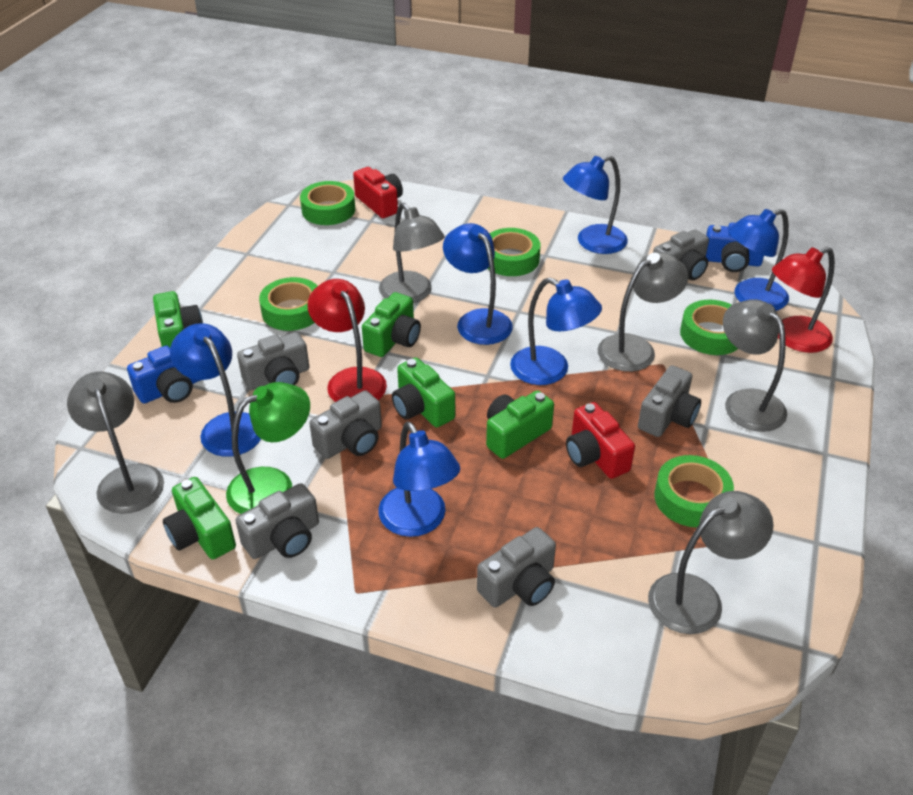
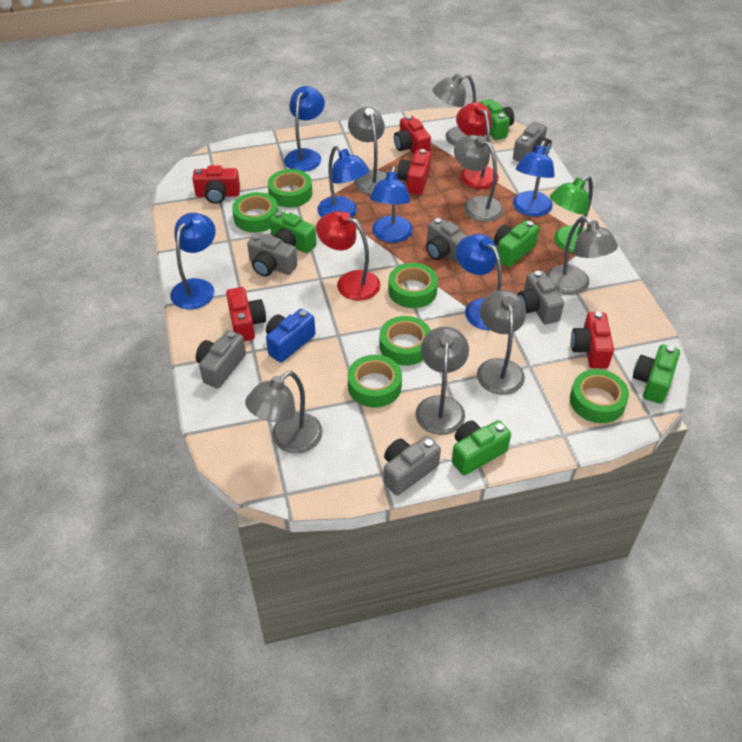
blue camera: [127,345,201,403] [706,223,764,272] = 2 -> [266,309,315,363] = 1
green tape: [259,277,317,331] [300,181,355,225] [488,228,540,276] [654,455,734,527] [680,300,738,355] = 5 -> [232,192,278,233] [268,169,312,208] [348,355,402,407] [379,316,431,366] [388,263,438,308] [570,369,629,423] = 6
grey lamp: [67,371,164,514] [379,203,444,303] [598,252,688,372] [648,491,774,634] [723,300,787,432] = 5 -> [245,371,323,453] [348,107,387,194] [415,327,469,435] [432,74,476,146] [454,135,504,222] [477,290,526,395] [546,216,618,295] = 7
red camera: [353,167,403,218] [566,402,635,479] = 2 -> [192,165,240,204] [226,287,266,341] [394,115,431,154] [397,149,431,194] [571,312,614,369] = 5

